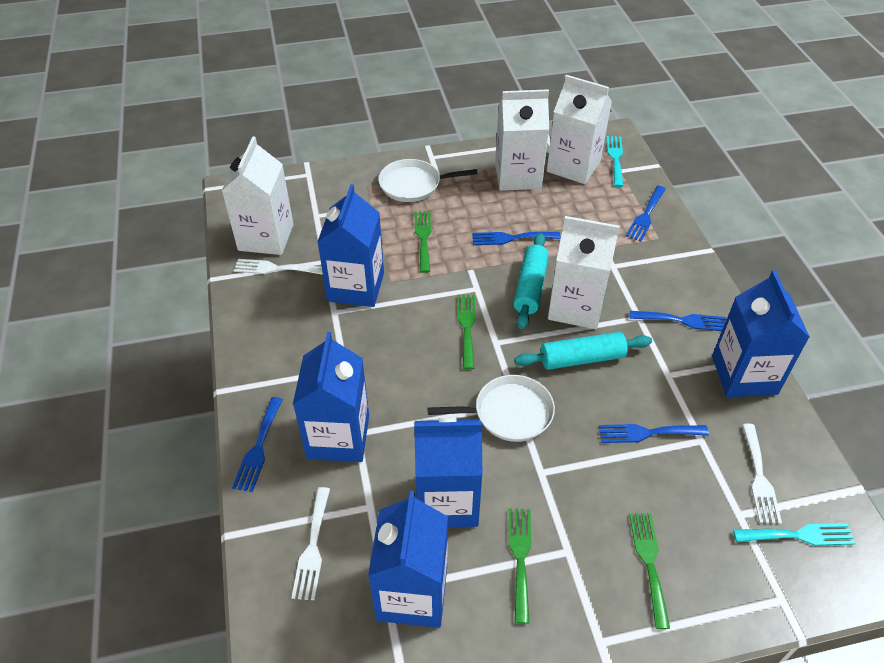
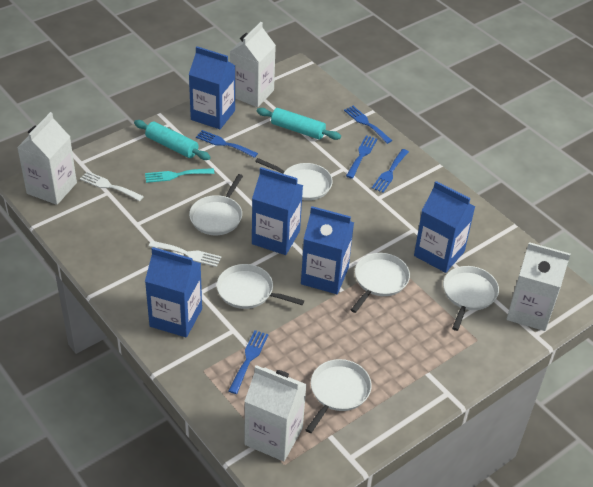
green fork: [414,211,431,273] [457,295,476,370] [509,508,532,624] [629,513,670,629] = 4 -> none = 0
turquoise fork: [606,136,623,187] [733,523,856,546] = 2 -> [145,168,214,183] = 1
white fork: [234,259,323,275] [291,487,330,600] [742,424,782,524] = 3 -> [80,171,144,201] [149,241,222,267] = 2
white pan: [379,159,478,202] [428,375,555,442] = 2 -> [189,174,243,235] [217,264,304,309] [255,158,333,201] [306,359,372,433] [351,253,410,313] [443,266,499,331] = 6

